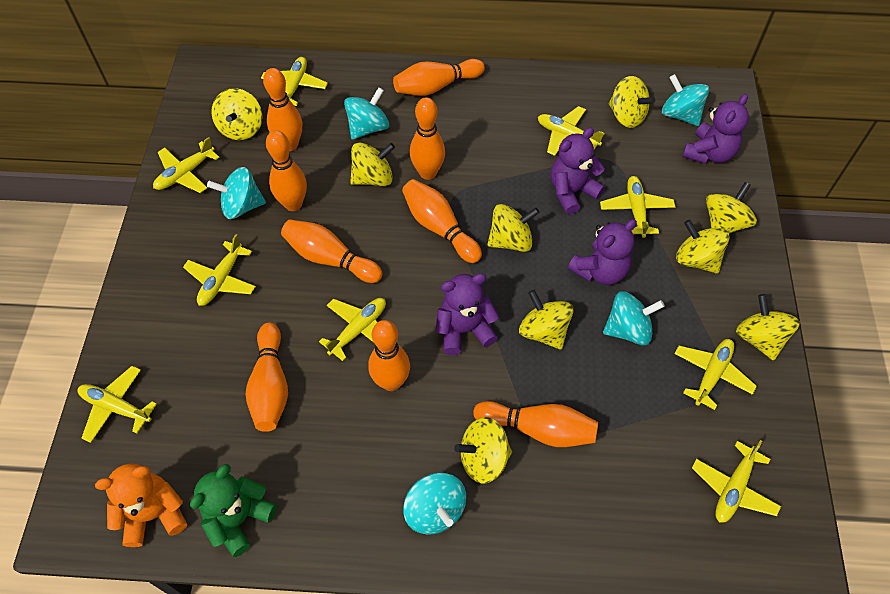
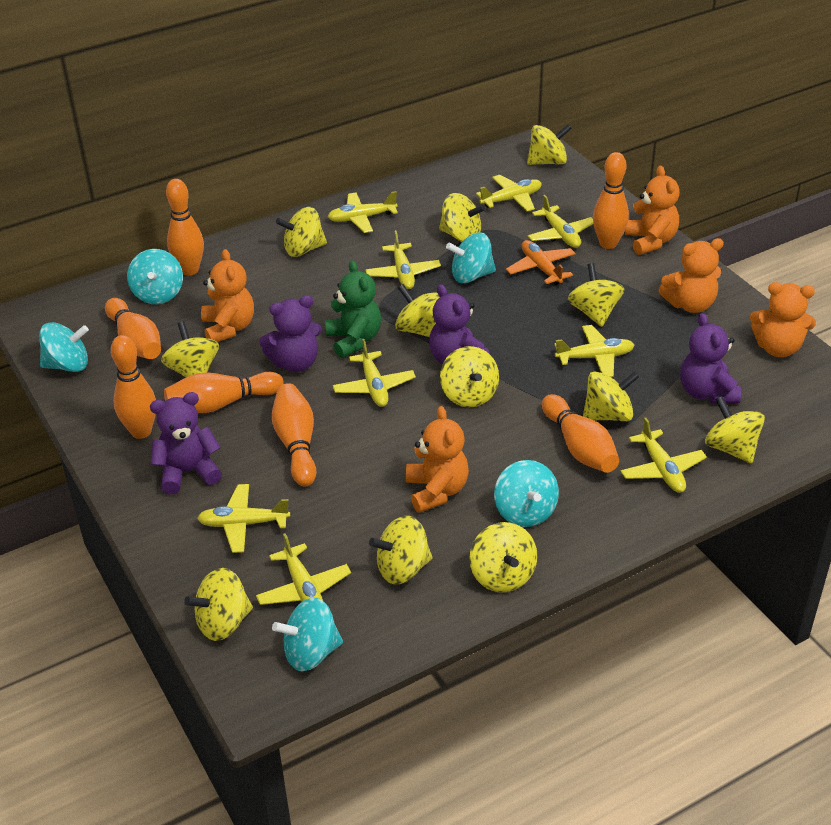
orange bowling pin: [246,322,288,432] [263,68,302,151] [266,130,307,211] [281,219,383,283] [368,320,410,391] [393,59,485,96] [402,179,482,263] [410,97,445,180] [473,401,598,447] = 9 -> [105,298,161,359] [111,335,156,439] [164,372,284,413] [166,179,204,276] [272,383,316,487] [542,394,619,473] [593,152,629,249] = 7
orange plane: none = 0 -> [506,240,576,285] = 1
orange teddy bear: [95,463,187,547] = 1 -> [201,249,254,342] [406,406,469,513] [625,166,680,255] [658,238,724,313] [750,282,816,357] = 5
yellow spinning top: [211,88,262,140] [350,143,395,186] [454,417,512,484] [487,204,540,252] [519,290,574,350] [609,76,655,128] [676,219,730,274] [706,182,757,234] [736,294,800,361] = 9 -> [161,321,219,377] [184,568,253,641] [276,207,327,257] [369,516,433,584] [395,284,440,337] [439,193,486,242] [440,346,499,407] [469,522,537,592] [527,124,572,165] [568,263,624,327] [583,371,639,421] [705,396,765,464] = 12

